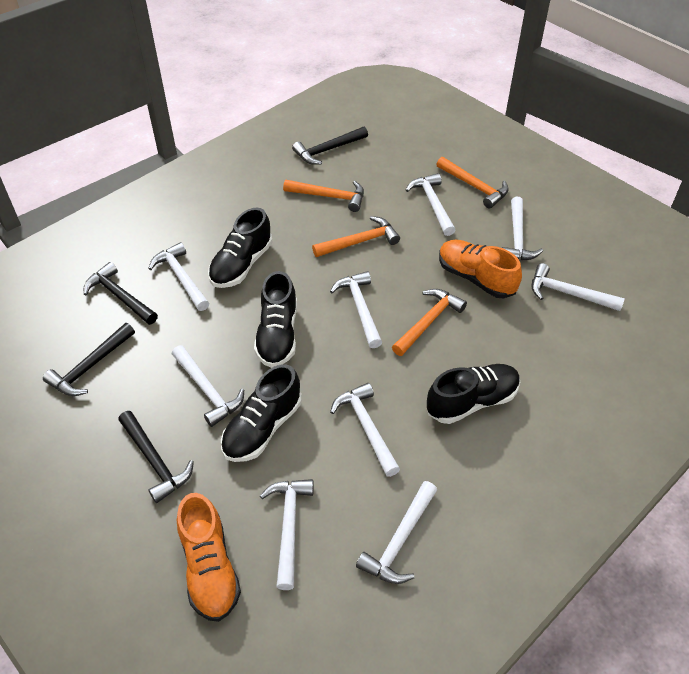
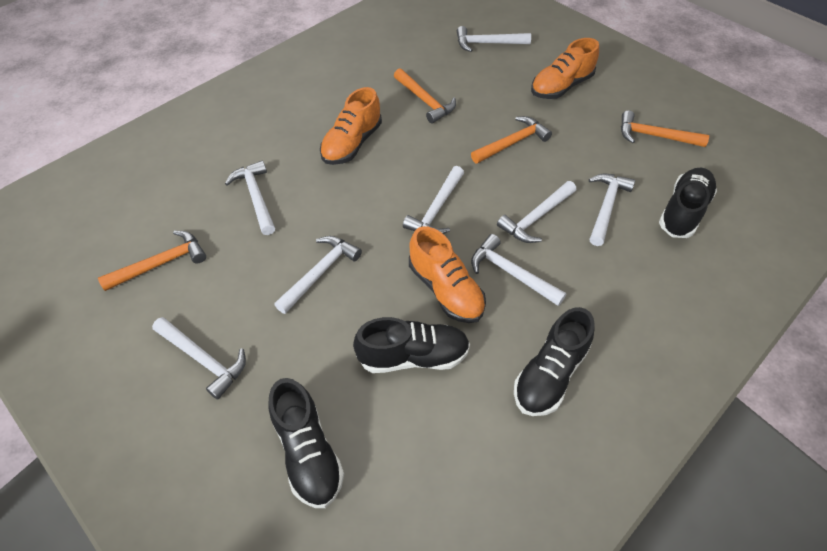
black hammer: [43,323,135,396] [84,262,158,325] [118,411,194,503] [292,127,368,165] = 4 -> none = 0
orange shoe: [177,493,241,622] [439,240,522,298] = 2 -> [320,87,382,165] [409,226,486,323] [531,38,599,99] = 3
white hammer: [148,242,209,311] [172,345,244,427] [260,479,314,590] [330,271,382,348] [330,383,400,477] [356,481,437,584] [406,173,455,236] [502,197,543,261] [531,263,625,311] = 9 -> [152,317,246,400] [225,161,275,235] [274,236,362,314] [403,166,464,234] [457,26,531,52] [471,234,566,306] [497,181,576,243] [589,174,635,246] = 8

